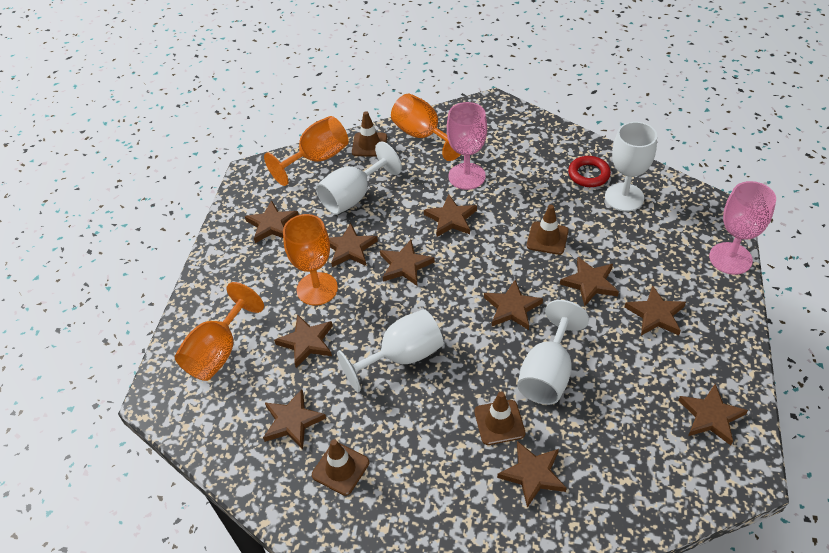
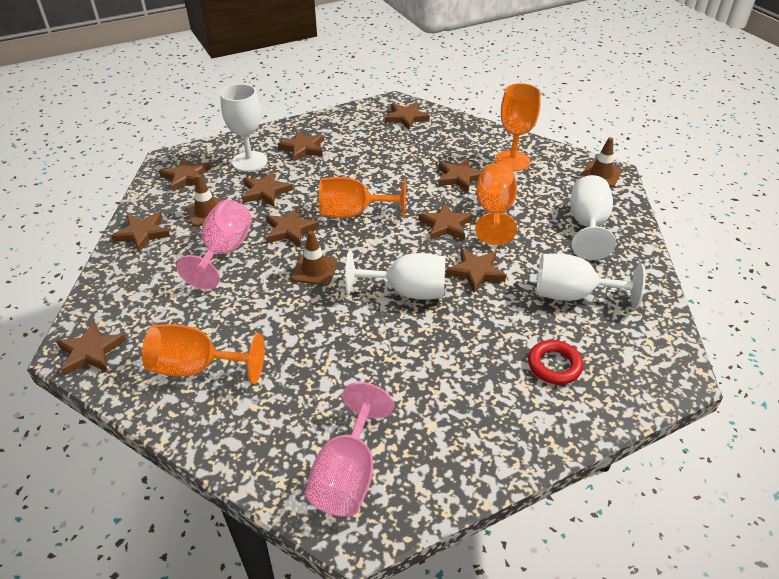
brown star: [245,200,298,243] [263,389,326,449] [274,314,333,368] [329,223,378,267] [380,240,435,286] [424,194,477,237] [484,280,543,330] [497,441,567,508] [560,257,619,306] [625,285,686,336] [678,384,748,445] = 11 -> [56,321,126,376] [111,212,170,252] [159,158,211,192] [242,171,293,207] [266,207,319,247] [278,131,324,161] [385,102,430,130] [418,202,473,240] [438,158,481,192] [446,248,506,292] = 10
brown traffic cone: [312,439,369,496] [352,111,387,157] [474,392,526,445] [527,205,569,255] = 4 -> [186,174,222,227] [291,231,337,285] [581,137,622,187] = 3

